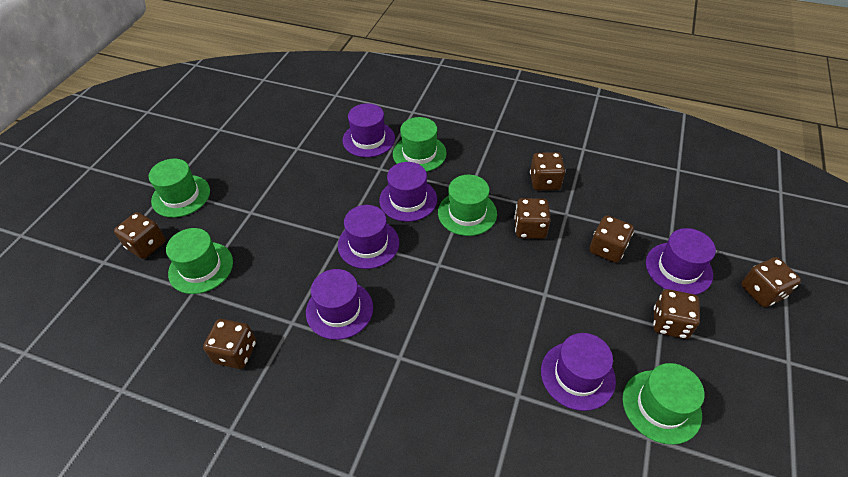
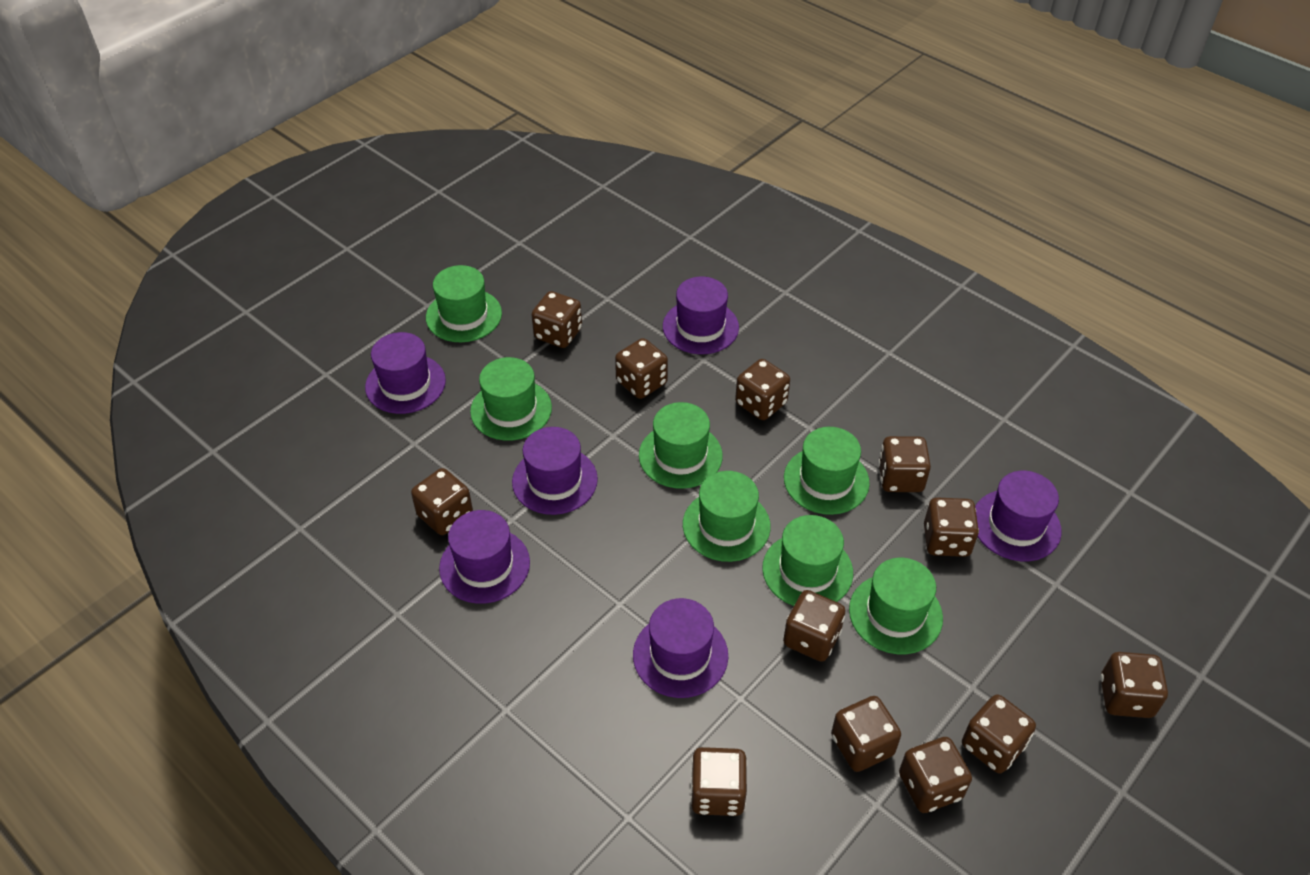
brown dice: [114,212,165,259] [203,319,256,369] [514,198,551,239] [530,152,565,190] [589,215,634,263] [653,289,700,339] [741,257,801,307] = 7 -> [411,468,473,535] [532,291,582,348] [615,338,668,399] [690,747,747,816] [735,359,790,420] [783,590,846,662] [831,696,901,772] [878,436,931,492] [899,737,972,813] [924,497,979,557] [962,694,1036,773] [1101,652,1168,718] = 12
green hat: [149,159,210,218] [166,228,233,294] [393,117,447,172] [438,175,497,236] [623,363,705,445] = 5 -> [426,265,502,342] [470,357,552,441] [639,402,723,489] [683,471,771,562] [762,515,853,606] [784,427,870,515] [849,558,943,654] = 7

